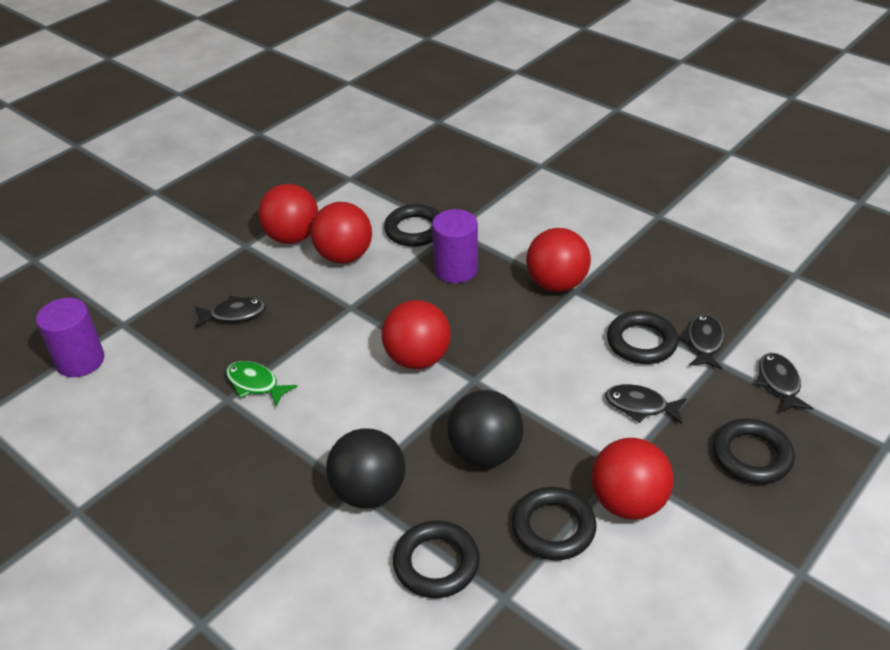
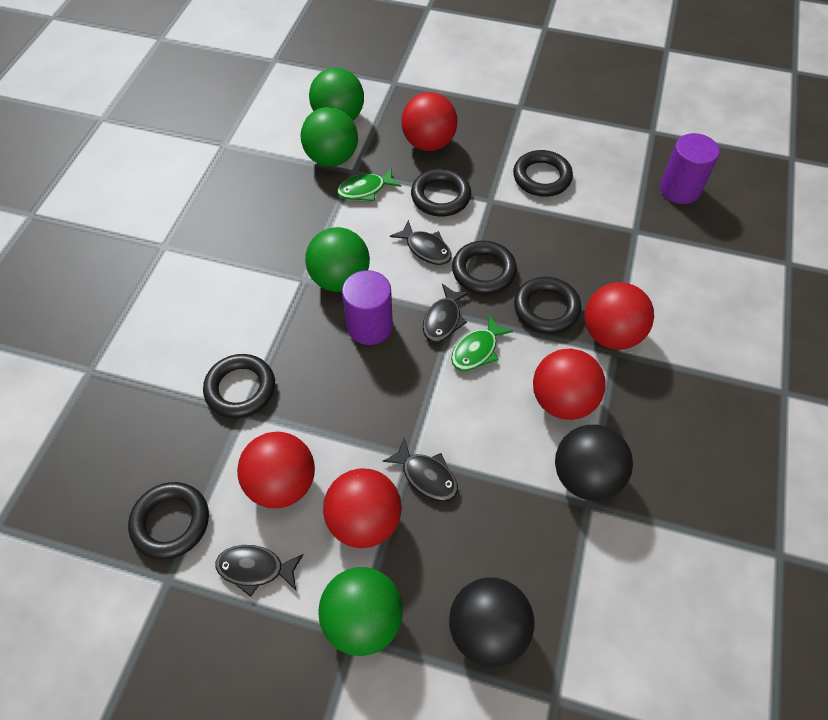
black ring: [384,204,440,247] [393,520,480,598] [511,487,597,560] [607,311,679,364] [713,419,795,484] = 5 -> [128,482,209,559] [203,354,275,418] [411,169,471,217] [452,241,517,295] [513,150,573,197] [514,277,581,334] = 6
green ball: none = 0 -> [301,107,358,166] [305,227,370,292] [309,68,364,120] [318,567,403,656] = 4
green fish: [226,361,298,407] = 1 -> [337,168,401,201] [451,315,513,371] = 2

